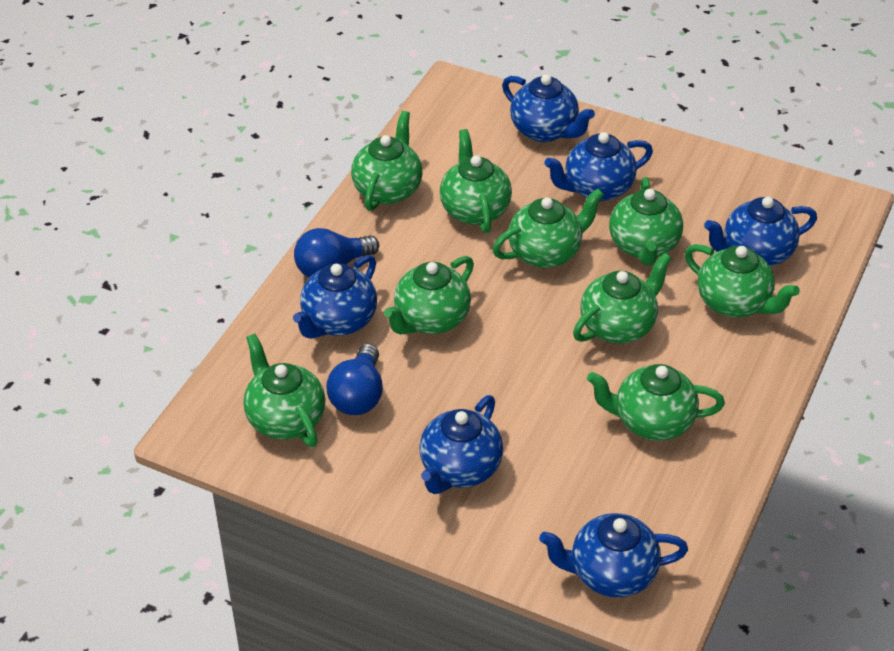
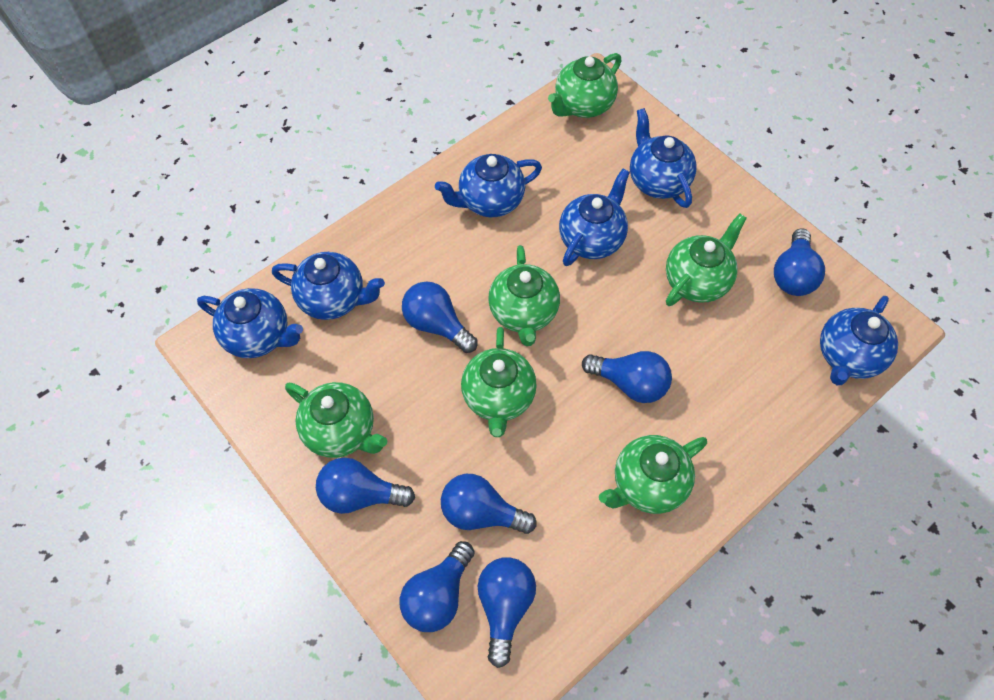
blue light bulb: [294,228,379,278] [326,344,383,415] = 2 -> [316,458,415,514] [400,541,475,632] [402,281,478,353] [441,474,537,534] [478,557,536,668] [582,351,672,403] [774,228,825,296] = 7
green teapot: [243,333,325,447] [351,111,422,211] [384,256,474,334] [440,129,512,233] [493,188,604,268] [573,252,672,343] [587,364,725,441] [609,177,683,266] [685,244,800,318] = 9 -> [285,382,387,458] [461,327,537,437] [488,245,560,346] [548,53,621,118] [599,435,707,514] [666,214,747,306] = 6

